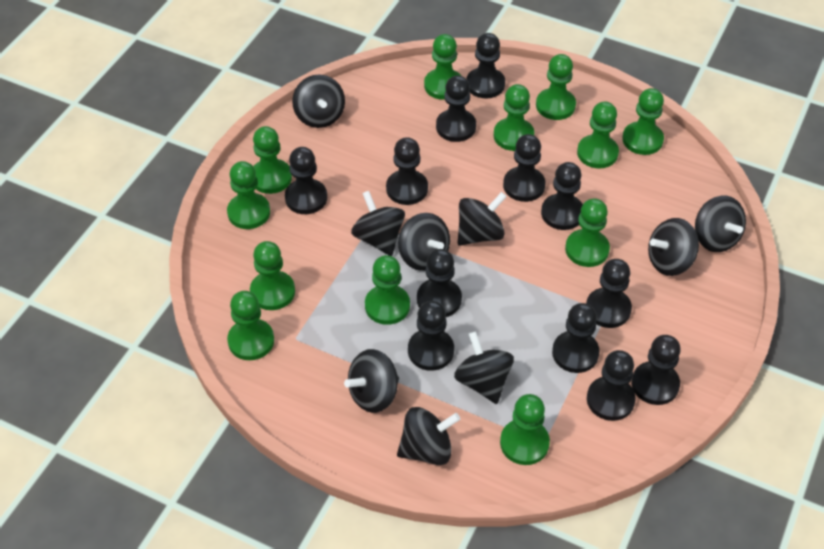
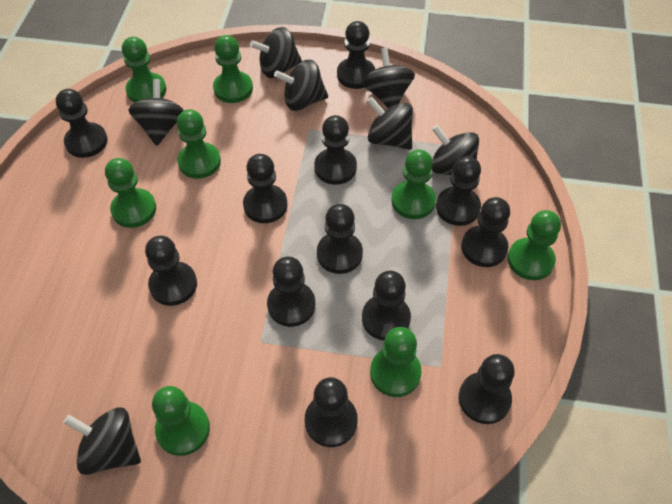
black spinning top: [292,74,345,128] [344,349,399,413] [351,191,405,256] [397,407,460,465] [398,213,450,271] [454,331,514,404] [458,192,507,246] [648,218,699,276] [695,196,746,252] = 9 -> [63,407,141,475] [128,79,184,146] [250,27,302,78] [274,60,328,111] [362,47,415,108] [367,97,413,150] [432,125,479,175] = 7
green pawn: [227,161,270,229] [227,291,274,360] [250,241,295,310] [253,126,292,194] [365,255,410,325] [424,34,461,100] [494,84,534,151] [500,394,550,465] [536,54,576,120] [565,198,610,267] [577,102,619,168] [622,88,664,155] = 12 -> [105,158,156,228] [122,37,166,103] [152,386,210,456] [177,109,221,179] [213,35,253,103] [370,327,422,397] [391,150,436,219] [507,210,561,280] = 8

